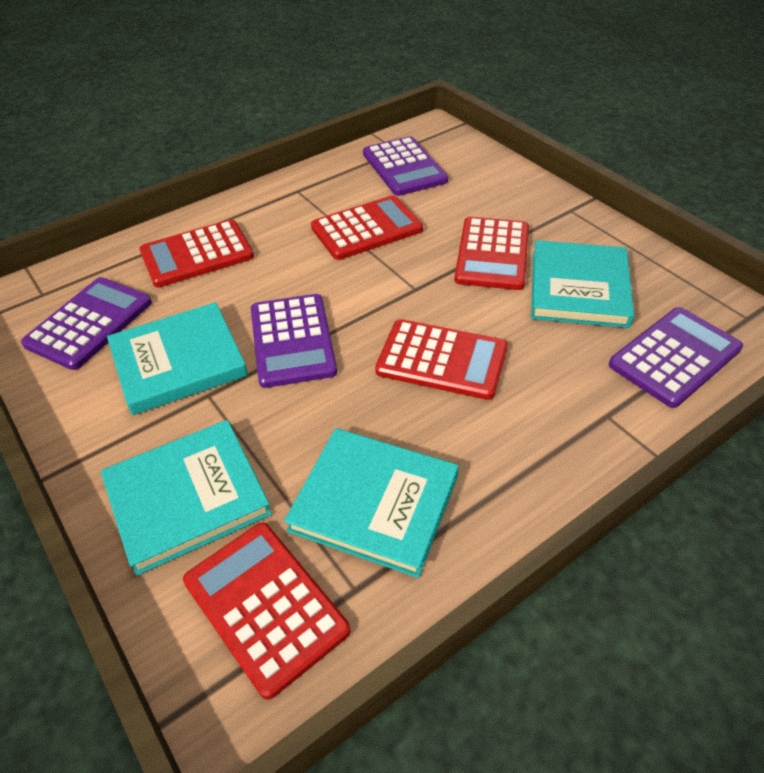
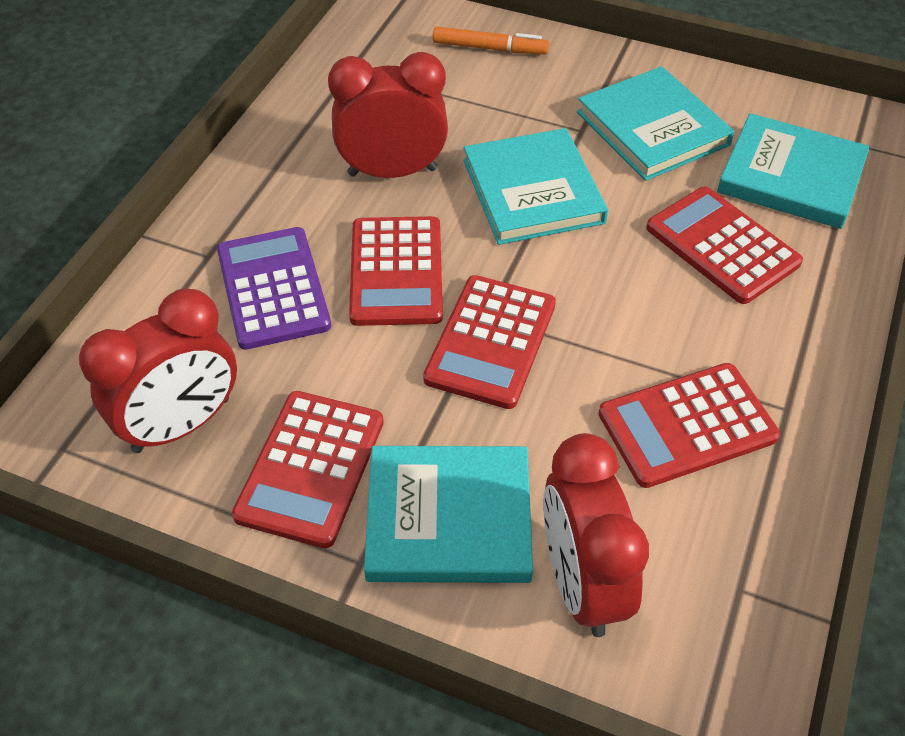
orange marker: none = 0 -> [433,27,549,54] = 1
purple calculator: [21,277,152,370] [251,294,337,388] [363,136,448,196] [609,307,743,408] = 4 -> [217,227,331,350] = 1
red clock: none = 0 -> [79,289,237,453] [328,52,448,178] [543,433,649,637] = 3

